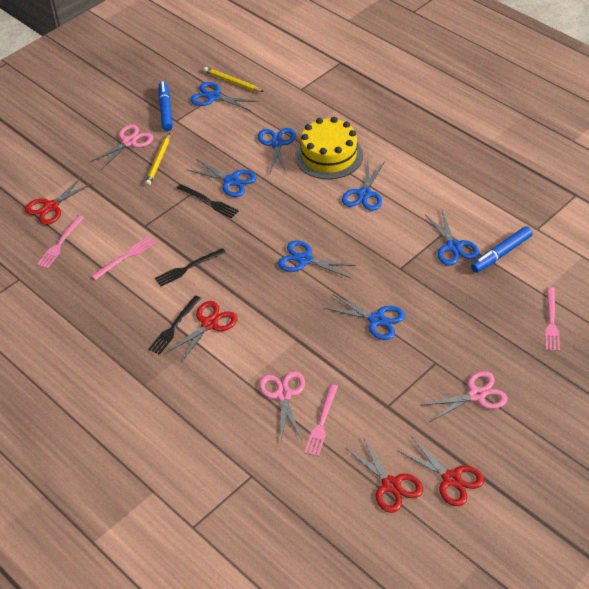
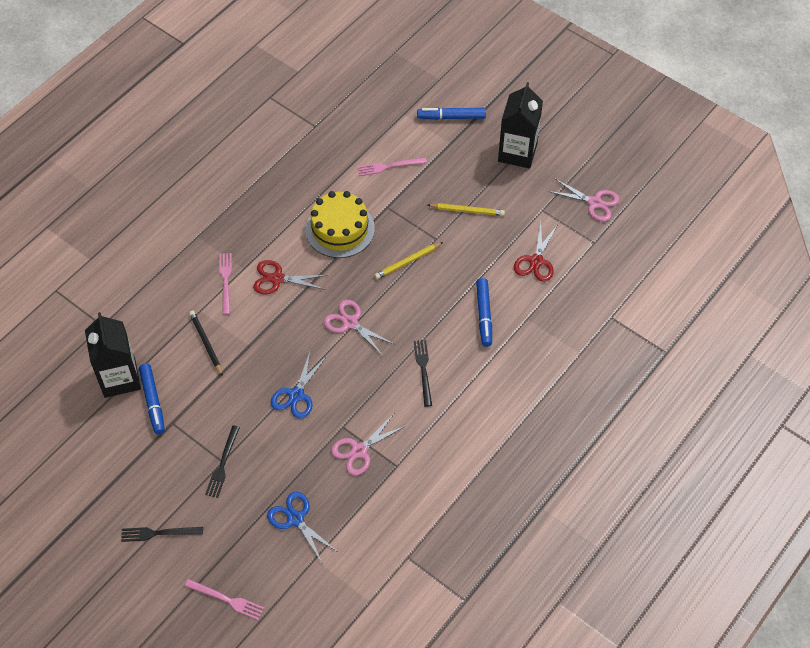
black carton: none = 0 -> [85,312,141,398] [498,82,543,169] = 2
black pencil: none = 0 -> [189,310,223,376] = 1
blue marker: [158,81,173,131] [471,226,532,273] = 2 -> [139,363,165,434] [417,108,486,120] [476,278,492,347] = 3
blue scissors: [186,159,257,197] [190,82,258,111] [258,128,296,175] [278,240,357,278] [324,294,405,340] [342,161,384,211] [425,211,479,266] = 7 -> [267,492,338,563] [271,352,327,419] = 2
pink fork: [37,215,84,269] [91,236,157,280] [304,384,338,456] [545,287,560,351] = 4 -> [185,579,264,620] [219,253,232,315] [358,157,427,176] = 3
red scissors: [25,176,93,225] [166,301,237,362] [346,437,423,513] [398,437,484,506] = 4 -> [253,260,327,294] [514,223,557,282] = 2

